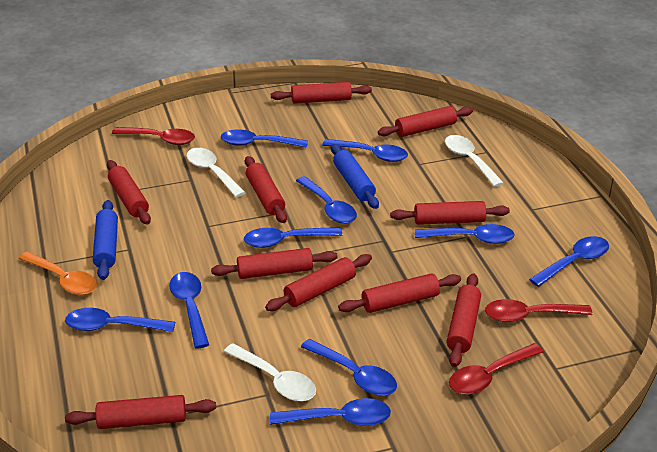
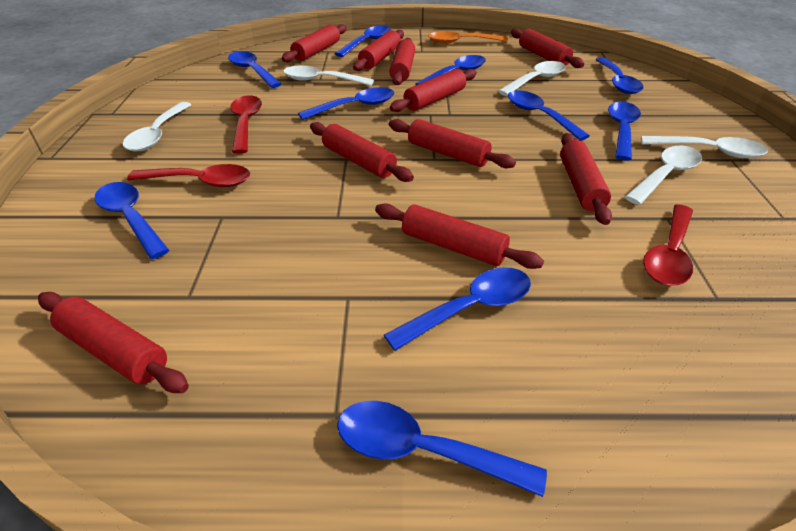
blue rolling pin: [93,200,118,280] [331,144,379,209] = 2 -> none = 0
white spoon: [187,148,246,197] [224,343,316,401] [445,135,504,187] = 3 -> [123,102,192,151] [283,65,374,86] [498,61,566,96] [625,145,702,205] [641,136,768,158] = 5

